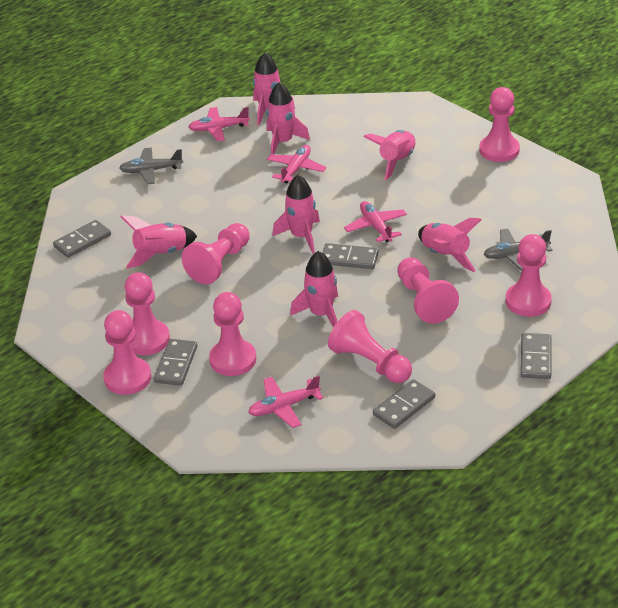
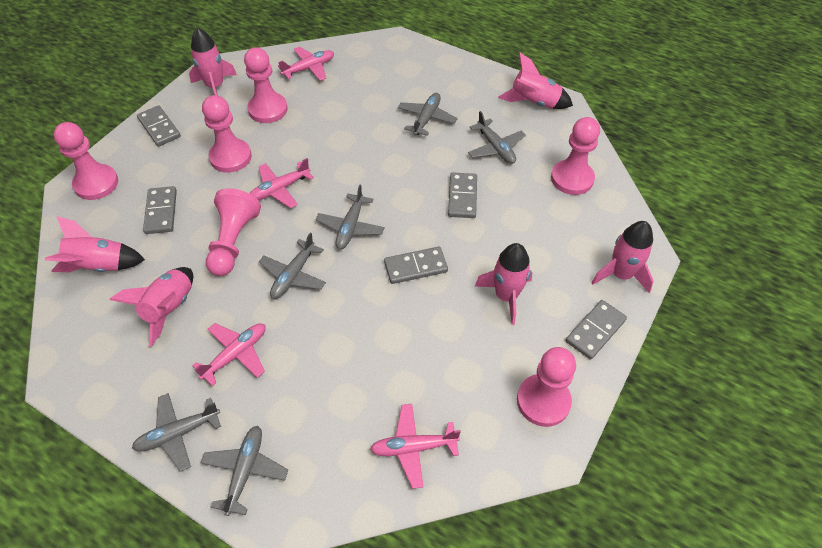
grey plane: [119,147,183,184] [484,228,552,271] = 2 -> [132,393,221,472] [200,426,288,516] [259,232,326,299] [315,185,385,249] [398,93,458,136] [468,111,526,164] = 6
pink pawn: [103,310,151,395] [125,272,170,355] [182,223,250,284] [209,292,256,376] [328,310,412,383] [397,257,459,324] [479,87,520,162] [506,234,552,317] = 8 -> [53,122,118,200] [202,95,252,172] [206,188,261,276] [244,47,288,123] [517,347,576,427] [551,117,600,195] = 6
pink rocket: [121,215,197,268] [253,52,295,125] [267,82,310,155] [272,175,320,253] [290,251,338,328] [363,130,415,180] [418,218,482,272] = 7 -> [45,216,145,272] [110,267,193,346] [189,27,237,95] [475,243,532,325] [498,52,573,109] [592,221,654,293] = 6

